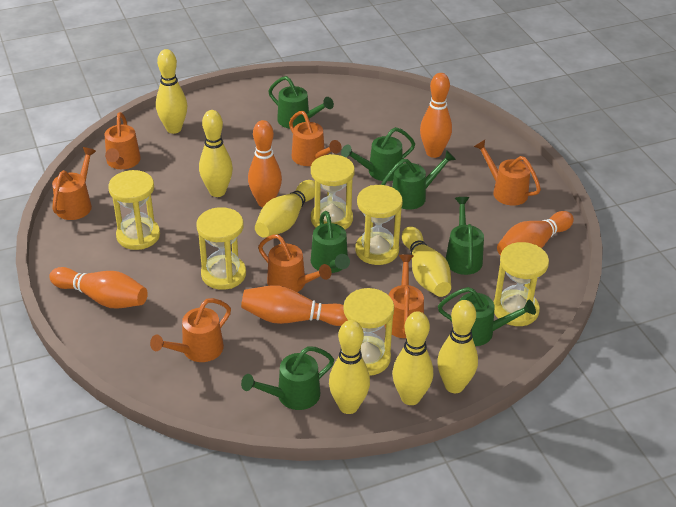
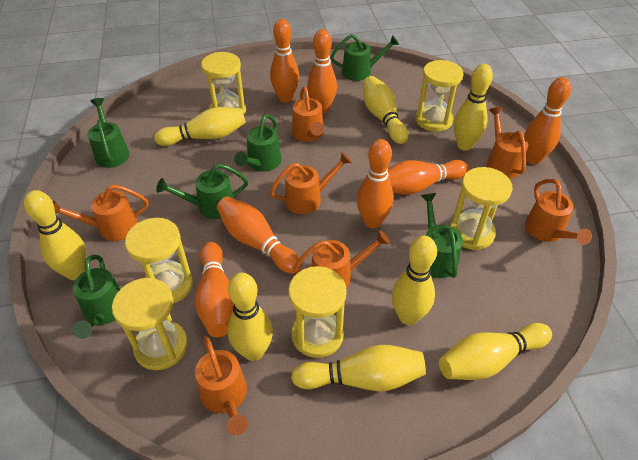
green watering can: [241,346,334,410] [268,76,334,129] [311,211,350,273] [341,127,415,181] [381,150,456,210] [438,287,536,346] [445,197,484,275] = 7 -> [73,255,120,339] [88,98,130,168] [156,164,248,219] [234,114,281,172] [331,34,399,81] [421,193,463,278] = 6
orange bowling pin: [49,267,148,309] [241,286,348,326] [248,120,282,207] [420,73,452,158] [497,211,574,256] = 5 -> [195,242,234,337] [217,197,301,274] [270,19,299,103] [307,29,337,113] [357,139,394,229] [388,160,469,195] [524,77,571,165] = 7
yellow bowling pin: [156,49,187,134] [199,110,233,197] [255,180,315,238] [329,320,370,414] [392,311,433,405] [402,227,451,297] [437,300,478,393] = 7 -> [24,190,86,280] [154,107,246,146] [227,273,273,361] [291,345,426,391] [363,76,408,144] [392,236,437,325] [439,323,552,380] [454,64,493,150] = 8

